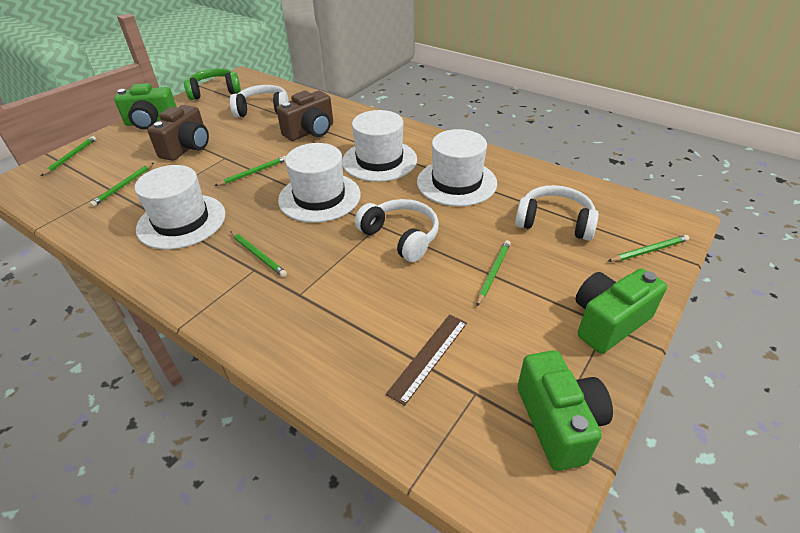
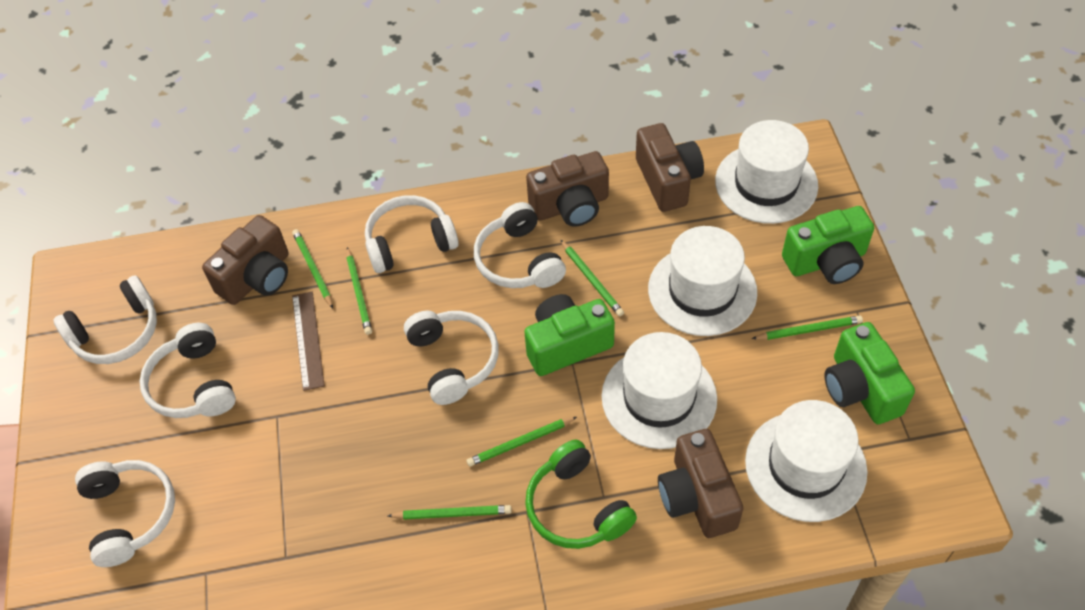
brown camera: [147,105,209,161] [276,91,333,141] = 2 -> [202,215,289,305] [526,151,609,227] [636,123,704,212] [658,429,743,538] = 4
white headphones: [230,85,289,117] [355,199,439,262] [515,185,599,241] = 3 -> [53,275,157,364] [75,460,175,567] [140,323,236,418] [365,195,459,273] [404,311,499,405] [474,202,566,288] = 6

